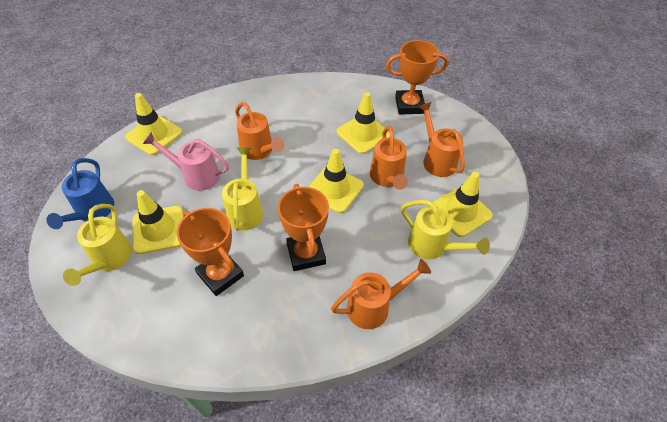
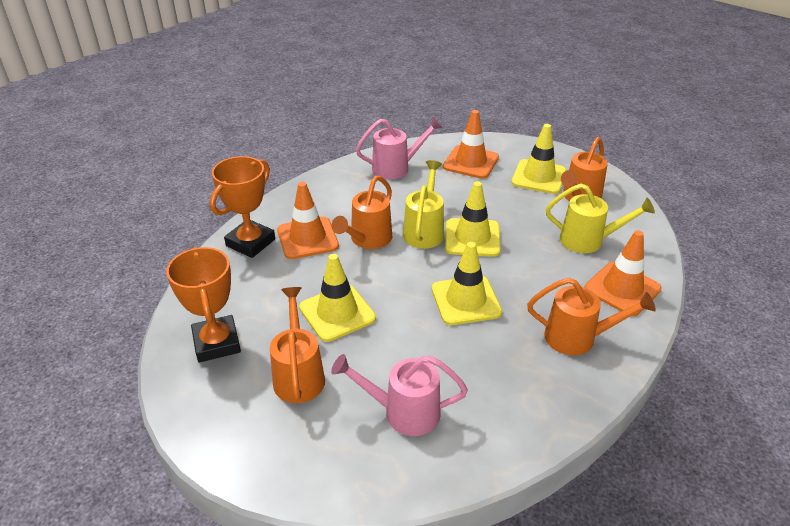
blue watering can: [46,158,114,229] = 1 -> none = 0
orange traffic cone: none = 0 -> [277,182,339,259] [443,110,499,179] [584,230,662,316] = 3
orange trophy: [177,208,244,296] [278,184,329,271] [386,40,449,115] = 3 -> [166,247,241,362] [210,156,275,258] = 2
pink watering can: [143,132,229,191] = 1 -> [331,354,468,436] [356,117,443,179] = 2
yellow traffic cone: [125,93,182,155] [133,190,184,254] [308,149,364,213] [336,92,390,154] [432,172,493,237] = 5 -> [299,254,376,342] [432,242,502,325] [445,181,501,257] [511,124,566,194] = 4
yellow watering can: [63,204,132,286] [222,147,263,231] [401,200,490,259] = 3 -> [403,160,444,249] [546,184,655,253] = 2

